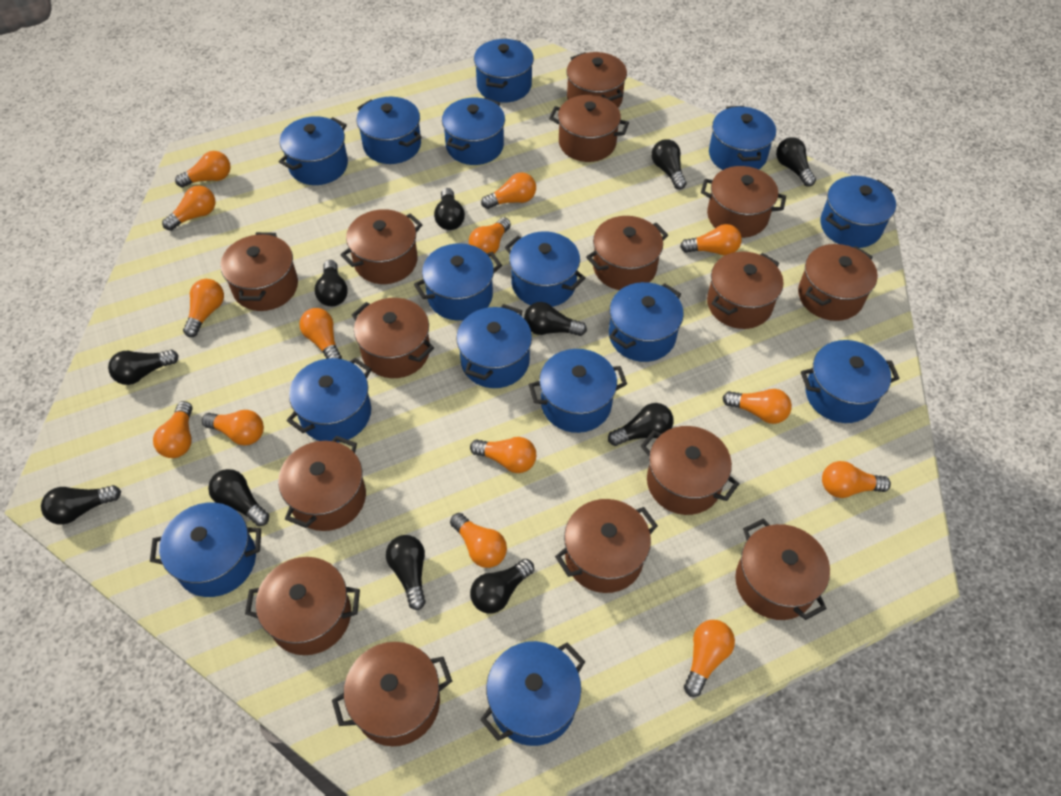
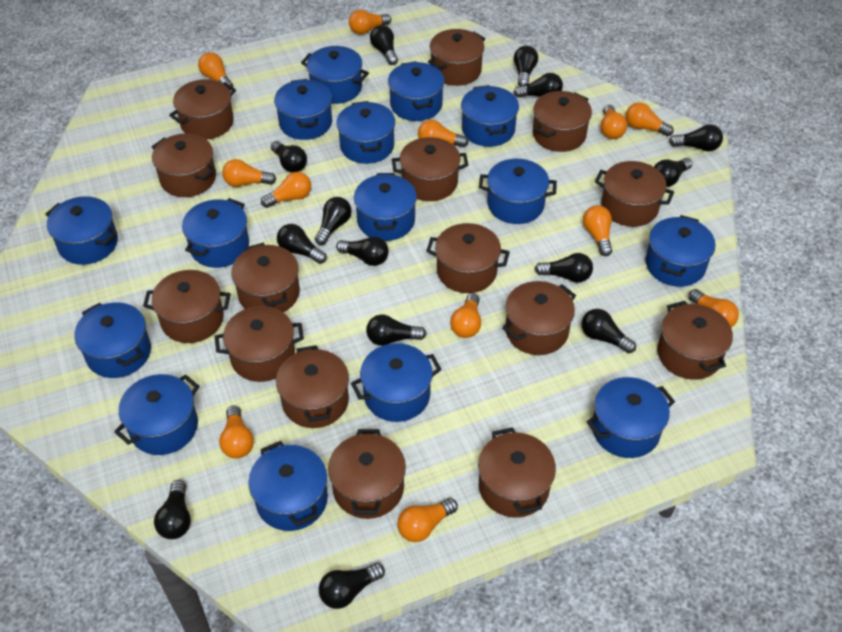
black light bulb: [41,485,121,525] [108,350,179,385] [208,469,270,526] [315,260,348,306] [386,535,426,610] [434,188,465,230] [470,559,534,614] [524,302,587,336] [608,403,674,446] [651,139,686,190] [776,137,816,187] = 11 -> [154,480,191,539] [271,141,307,173] [277,224,327,264] [315,197,352,245] [319,563,385,609] [336,237,389,266] [366,314,427,346] [370,25,398,65] [513,73,563,98] [514,46,538,86] [535,253,593,283] [581,309,636,354] [654,158,692,187] [669,124,723,151] = 14
orange light bulb: [153,401,193,458] [162,186,215,231] [175,151,231,187] [183,279,224,337] [202,410,264,445] [299,308,342,359] [450,513,507,568] [469,217,511,257] [470,437,536,473] [481,172,536,209] [680,224,742,255] [684,620,735,697] [722,389,792,424] [822,461,891,498] = 14 -> [198,52,233,90] [219,405,254,458] [222,159,276,187] [261,172,311,208] [349,10,391,34] [397,498,458,542] [418,120,469,147] [450,293,481,338] [583,205,612,256] [601,105,627,139] [626,102,674,136] [689,289,739,327] = 12

